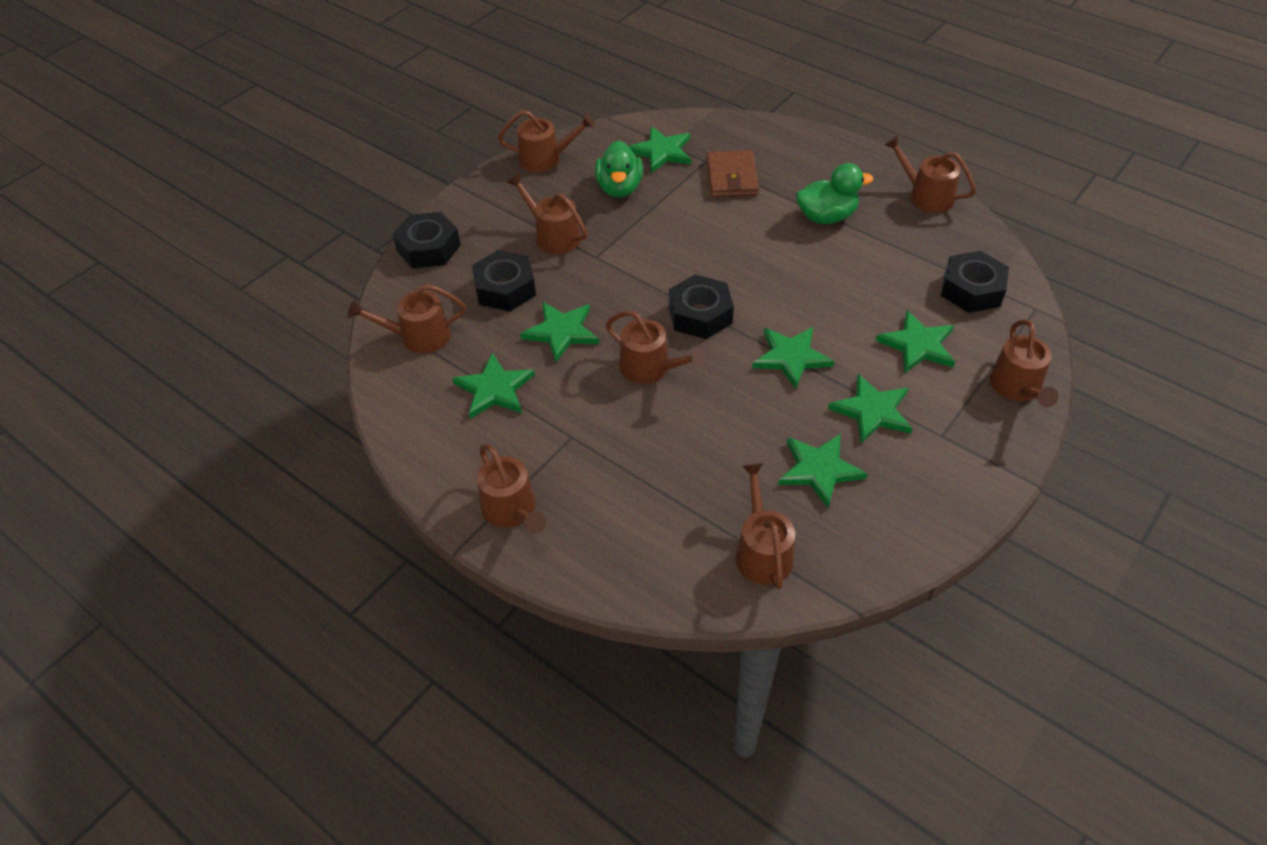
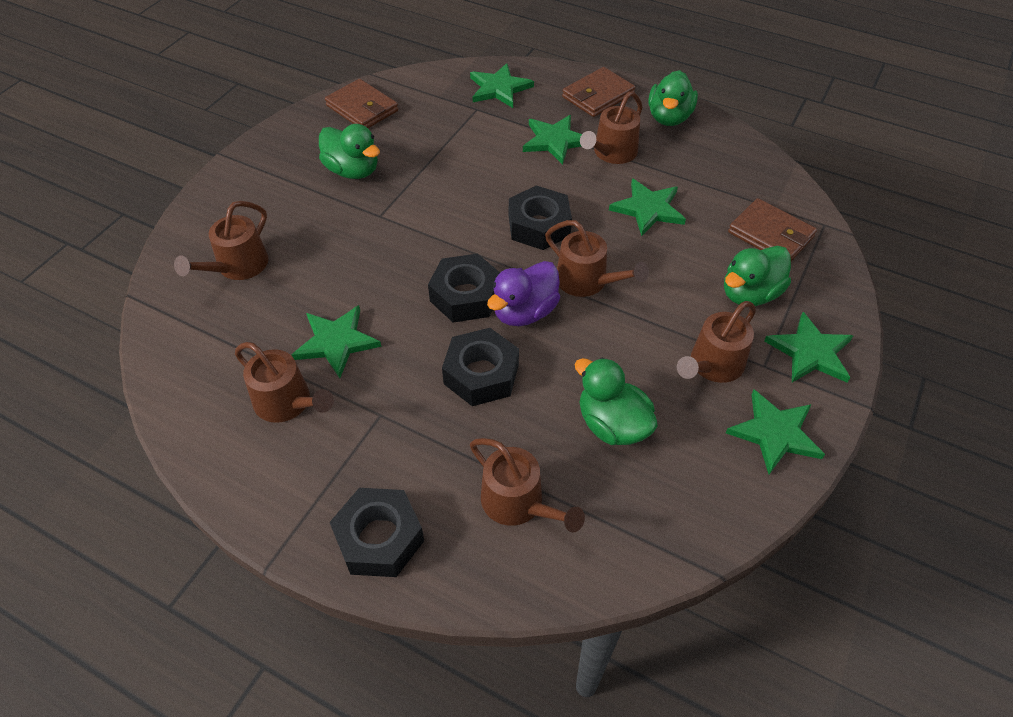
brown wallet: [706,150,759,197] = 1 -> [325,79,398,128] [562,67,635,117] [728,198,817,261] = 3
brown watering can: [348,284,466,353] [477,444,546,534] [498,110,595,172] [507,173,587,254] [606,310,706,384] [736,463,795,589] [884,135,976,213] [989,320,1058,407] = 8 -> [174,201,269,280] [235,342,334,423] [470,438,585,533] [545,220,649,297] [580,92,642,164] [677,301,756,383] = 6
green duck: [595,140,643,198] [796,163,873,224] = 2 -> [319,124,380,179] [575,358,658,445] [648,70,698,126] [724,246,791,306] = 4
green star: [452,353,535,419] [520,302,599,362] [628,127,691,173] [752,327,834,390] [778,434,867,508] [828,374,913,443] [875,311,955,373] = 7 -> [292,305,381,378] [470,63,534,108] [523,115,582,165] [609,179,686,236] [726,390,825,474] [764,312,853,383] = 6
purple duck: none = 0 -> [487,261,560,326] = 1

